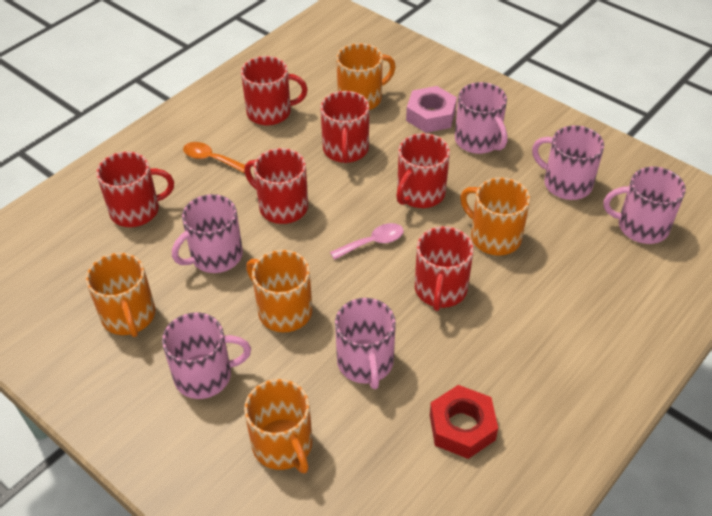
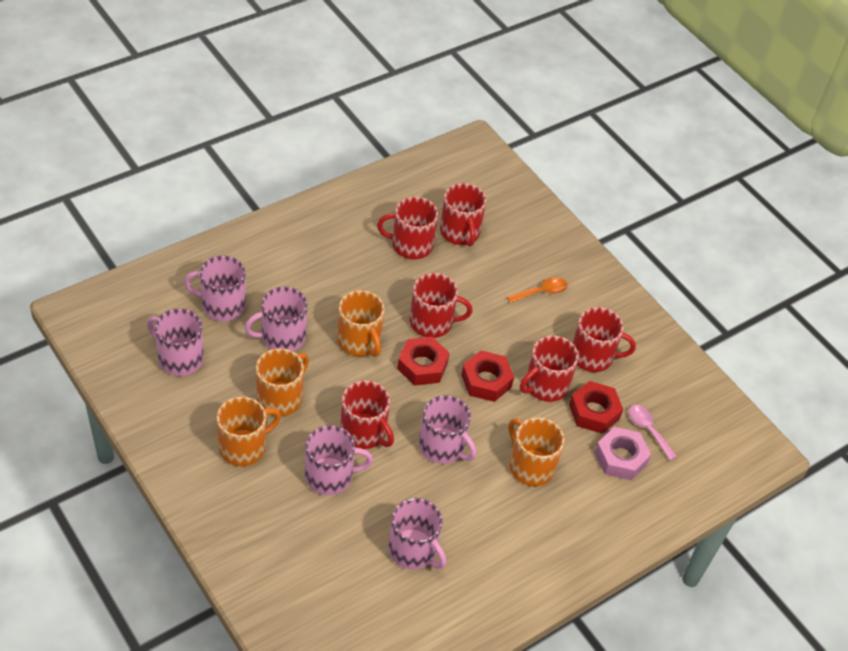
orange mug: [86,253,155,337] [244,379,312,473] [246,250,312,332] [336,43,396,110] [460,177,530,256] = 5 -> [217,397,281,467] [256,348,309,417] [337,290,385,357] [508,418,565,486] = 4
red nut: [430,385,498,459] = 1 -> [397,337,450,386] [461,351,514,402] [569,381,623,434] = 3

